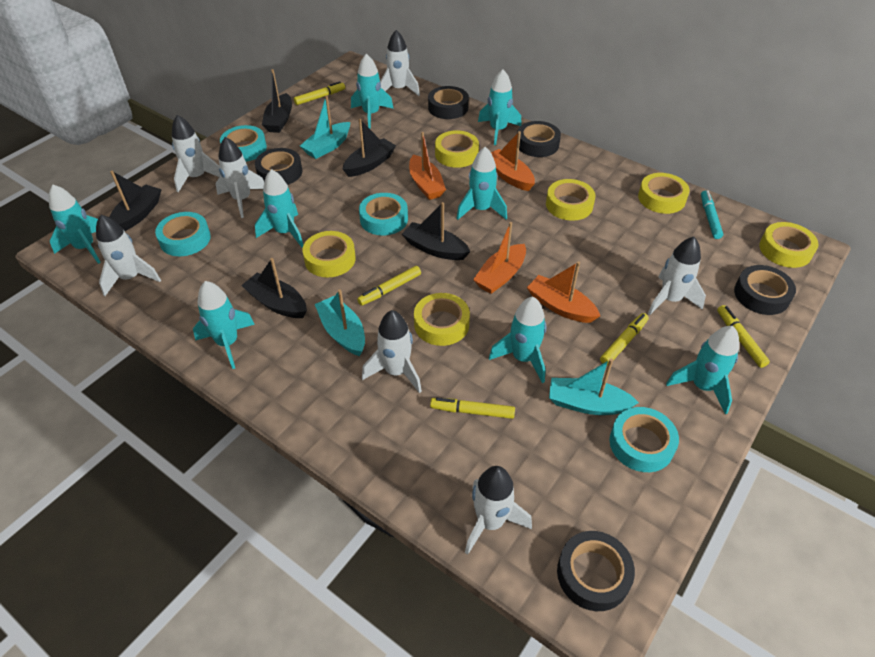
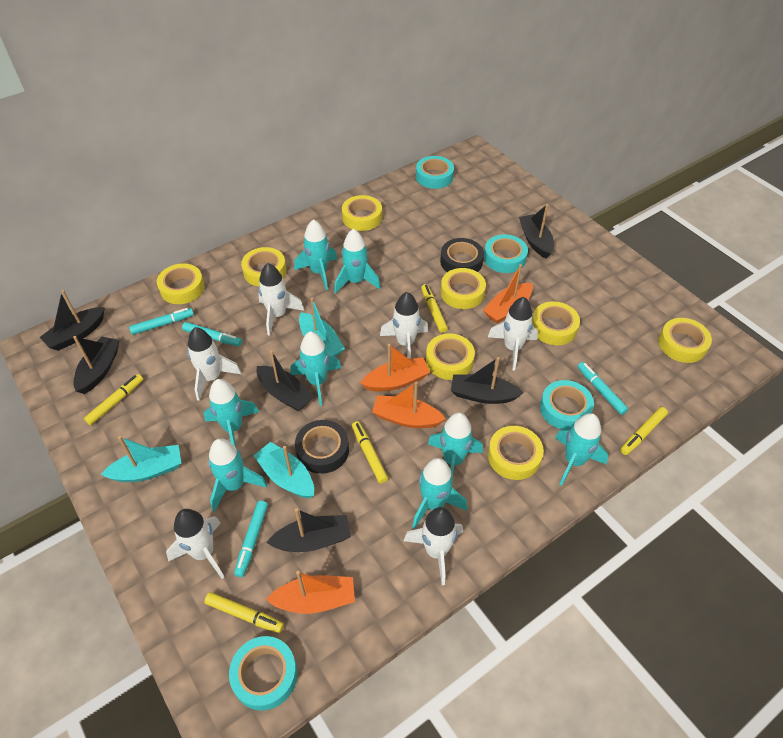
black boat: [109,171,162,231] [241,258,307,318] [262,69,292,133] [343,119,396,177] [402,202,470,260] = 5 -> [40,290,105,351] [73,336,120,394] [257,350,314,412] [266,508,351,552] [451,357,523,404] [519,204,554,259] = 6
black tape: [255,148,303,185] [428,86,469,119] [517,121,561,157] [557,531,635,611] [734,265,796,315] = 5 -> [295,420,349,474] [440,238,484,272] = 2
turquoise marker: [701,190,723,239] = 1 -> [129,308,194,335] [182,322,242,346] [234,501,268,577] [578,362,628,415] = 4
white rocket: [96,215,161,296] [172,115,221,192] [216,137,264,218] [362,310,422,393] [380,30,420,96] [465,466,532,555] [648,237,706,315] = 7 -> [166,509,224,579] [187,327,241,401] [258,263,305,336] [380,292,428,359] [404,507,463,585] [488,297,538,371] = 6
yellow tape: [302,231,356,277] [414,293,470,346] [435,130,479,168] [546,179,595,221] [638,173,690,214] [759,222,818,268] = 6 -> [157,263,205,304] [241,247,286,287] [342,195,382,231] [426,333,475,380] [441,268,486,309] [488,426,544,480] [532,301,580,345] [658,318,712,363] = 8

